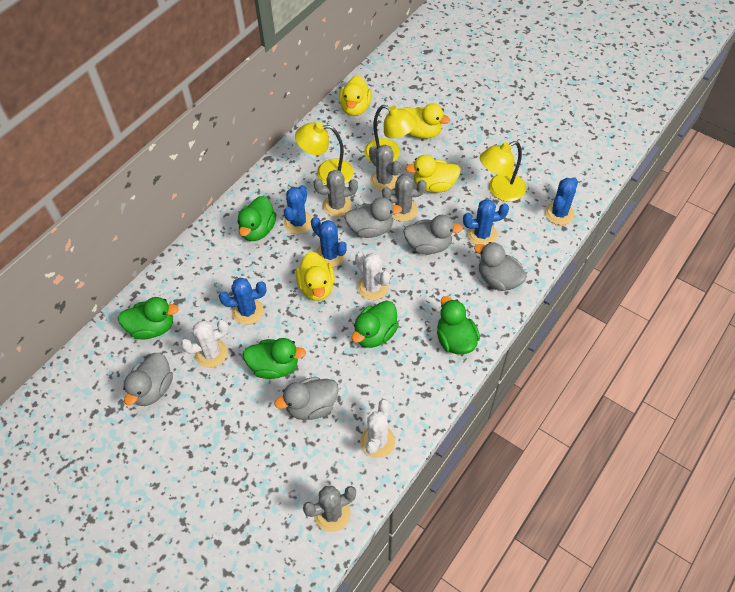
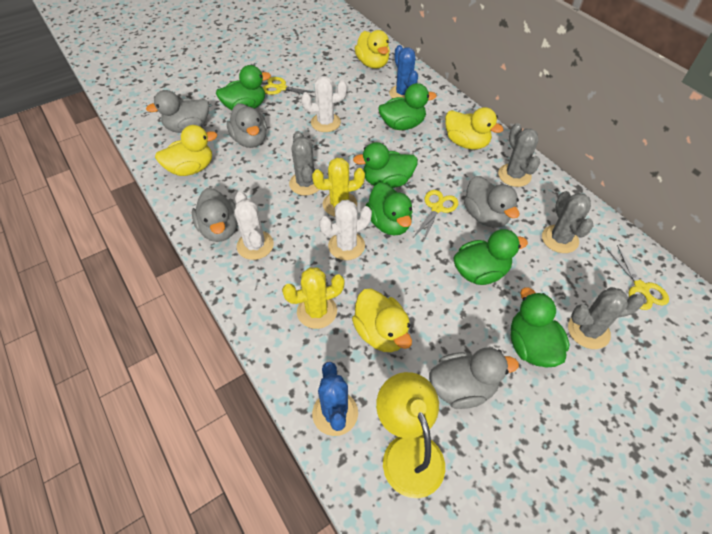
blue cactus: [219,278,267,325] [284,185,312,234] [311,217,347,267] [463,199,509,245] [545,177,578,225] = 5 -> [312,362,358,436] [389,45,418,98] = 2
green duck: [118,297,179,339] [238,196,277,241] [243,338,306,379] [352,301,399,348] [437,296,480,354] = 5 -> [216,65,271,110] [353,142,418,188] [366,182,413,236] [378,83,437,130] [453,229,528,285] [511,287,570,367] = 6
yellow cactus: none = 0 -> [282,267,345,329] [312,158,365,216] = 2
yellow lamp: [295,122,353,185] [364,105,417,163] [480,141,526,202] = 3 -> [376,372,445,498] = 1
yellow scissors: none = 0 -> [262,77,315,97] [413,190,458,243] [606,245,669,310] = 3

